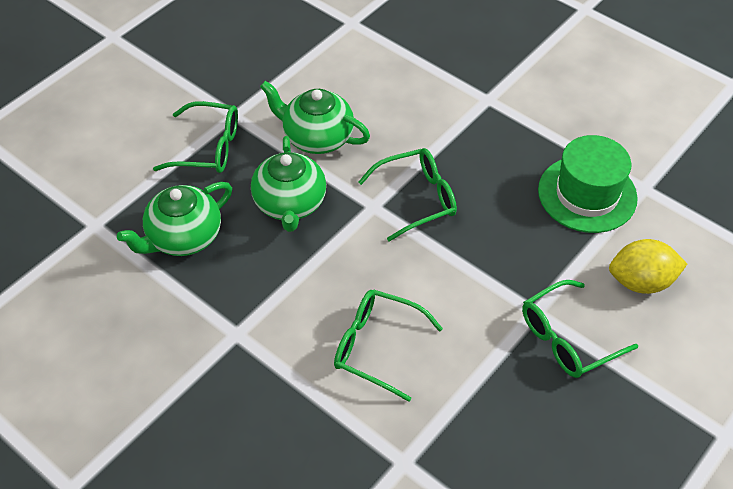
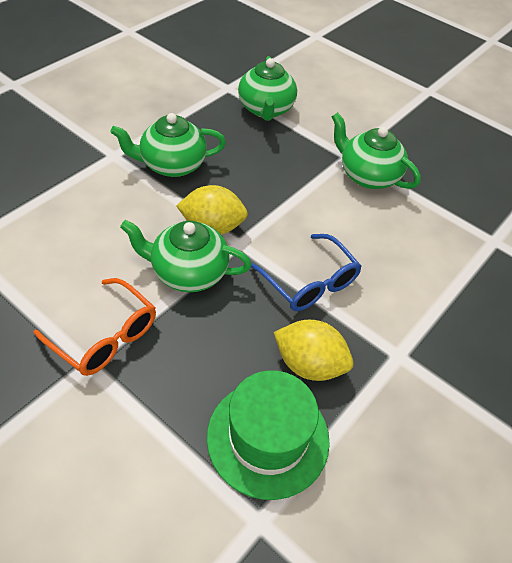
blue glasses: none = 0 -> [251,234,362,311] = 1
green glasses: [153,101,238,173] [334,289,443,402] [358,148,457,242] [522,280,638,378] = 4 -> none = 0
green teapot: [117,182,232,256] [251,136,326,232] [260,81,370,154] = 3 -> [110,113,226,177] [120,220,252,292] [238,56,297,121] [332,112,421,189] = 4
orange glasses: none = 0 -> [33,278,156,376] = 1
yellow lemon: [609,239,687,294] = 1 -> [176,185,248,234] [274,320,353,381] = 2

